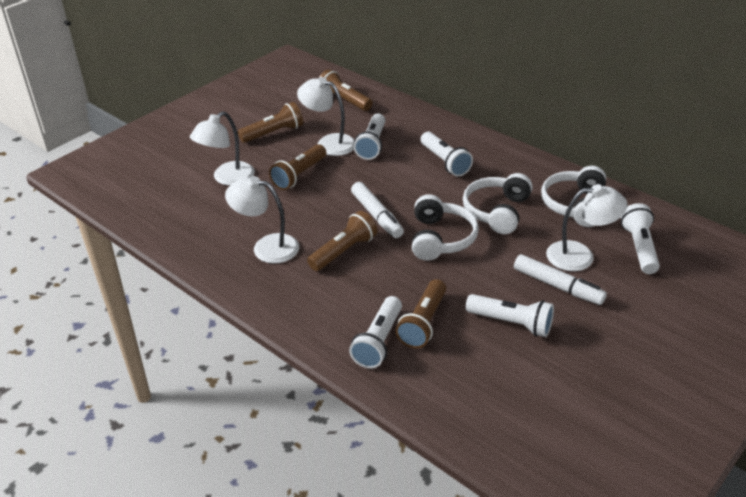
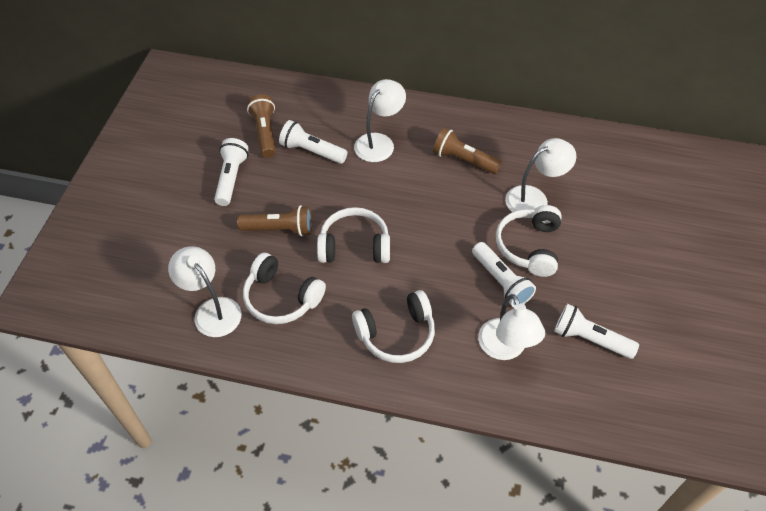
brown flashlight: [238,102,303,143] [269,144,326,190] [307,211,377,271] [320,69,373,111] [395,279,446,348] = 5 -> [237,205,312,236] [247,94,276,158] [433,128,502,174] = 3
white flashlight: [349,296,402,368] [354,113,385,160] [420,132,473,177] [466,294,554,337] [621,203,660,274] = 5 -> [214,138,249,206] [279,120,348,164] [472,242,536,308] [554,304,639,359] = 4
white headphones: [412,194,479,261] [463,173,533,234] [541,166,606,227] = 3 -> [243,253,326,324] [317,207,390,263] [352,290,435,363] [496,205,562,277] = 4
white marker: [351,182,404,238] [514,254,607,305] = 2 -> none = 0

